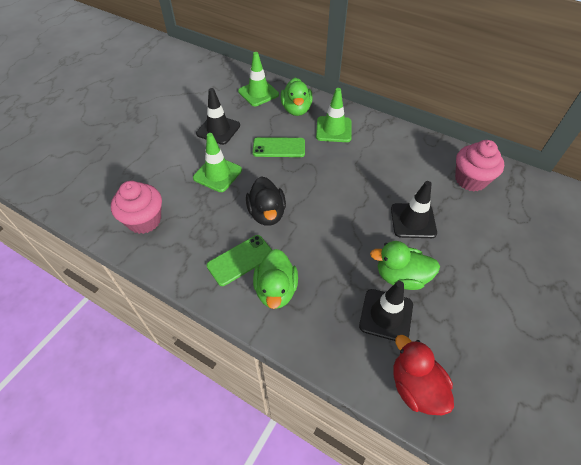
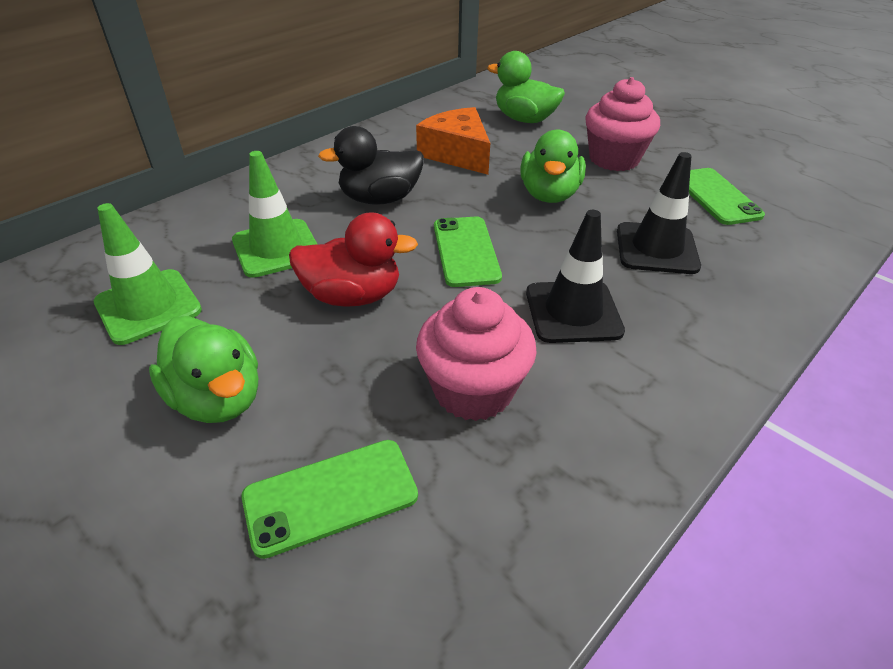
black traffic cone: [196,88,240,145] [359,281,413,341] [391,181,437,238] = 3 -> [526,210,625,343] [617,152,701,274] = 2
green phone: [207,235,272,286] [253,137,305,157] = 2 -> [241,440,418,559] [434,217,502,287] [689,168,765,225] = 3
green traffic cone: [193,133,242,192] [238,52,279,106] [316,88,352,142] = 3 -> [94,203,202,345] [232,151,317,278] = 2
orange cheese: none = 0 -> [416,107,490,175] = 1

